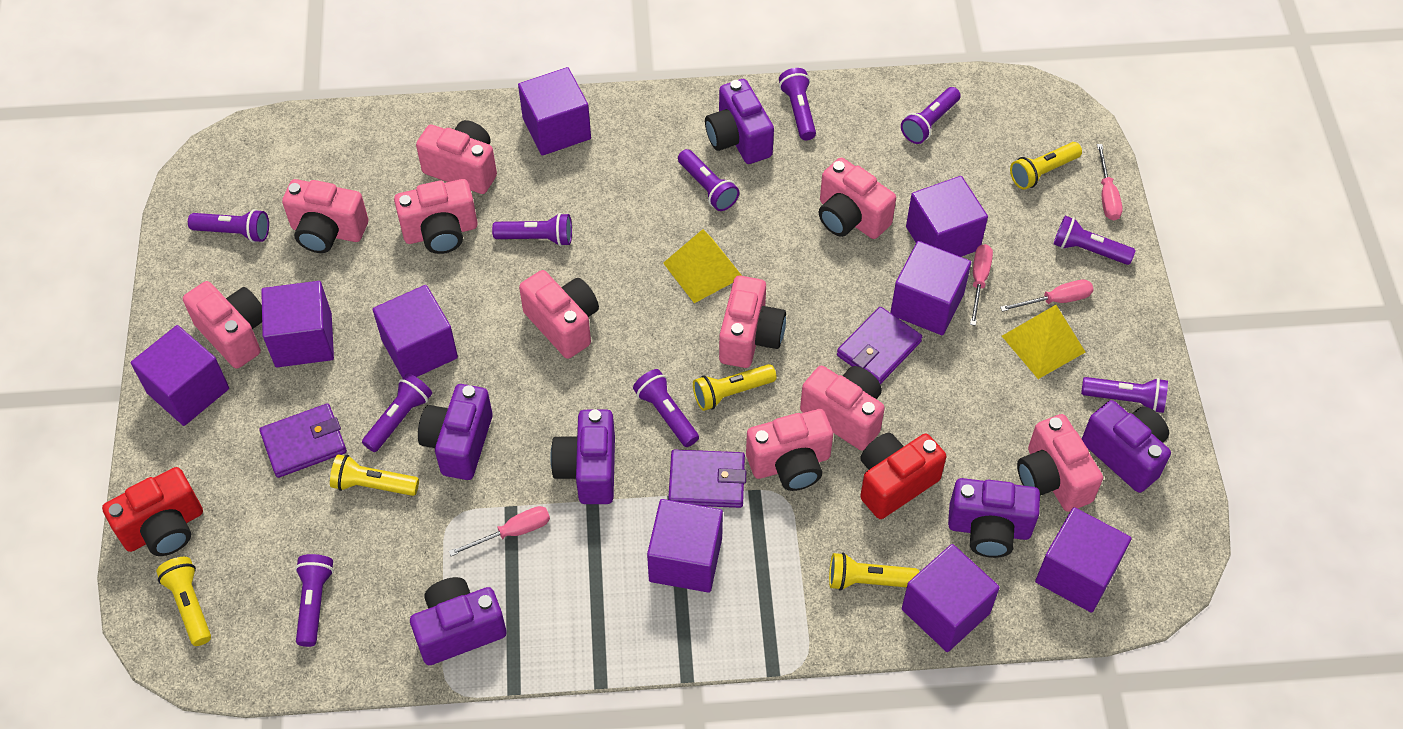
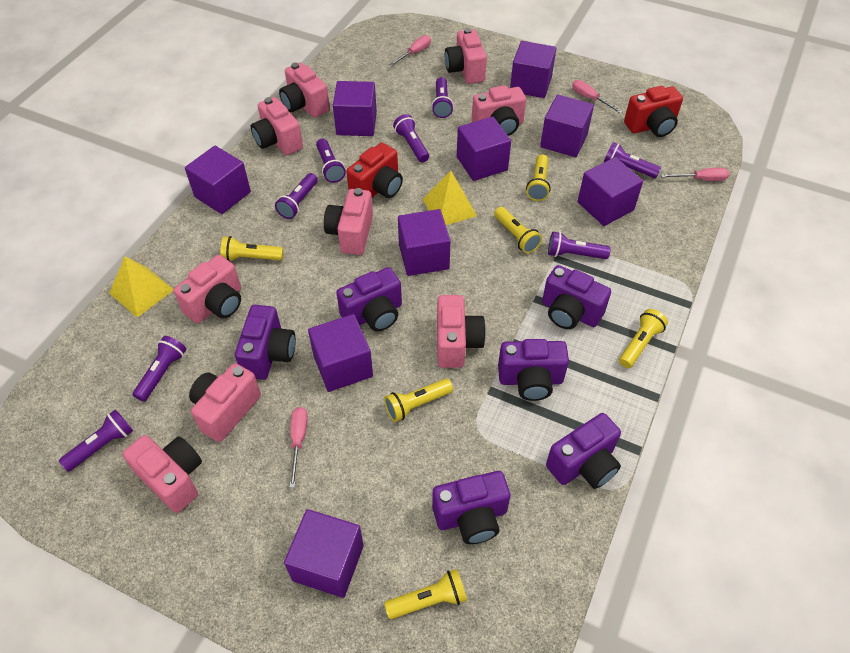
pink camera: [183,281,262,369] [282,179,368,253] [394,179,477,254] [416,120,497,194] [519,270,599,359] [719,276,786,368] [746,409,833,491] [800,366,885,451] [819,158,896,239] [1017,414,1103,512] = 10 -> [123,435,202,513] [174,255,241,324] [189,363,261,442] [251,97,303,155] [279,62,330,118] [324,188,373,255] [437,295,486,368] [445,28,487,84] [472,85,526,136] = 9
purple flashlight: [188,209,269,243] [295,554,334,647] [362,374,432,452] [492,213,572,246] [633,369,699,447] [678,149,739,211] [779,68,816,140] [901,87,961,144] [1054,216,1135,265] [1081,377,1168,413] = 10 -> [59,410,133,472] [133,336,186,402] [275,173,318,219] [316,139,346,183] [393,114,429,162] [431,77,454,118] [548,232,611,259] [604,142,661,178] = 8
purple wallet: [260,403,347,478] [668,450,747,508] [837,307,922,384] = 3 -> none = 0
yellow flashlight: [156,557,211,646] [330,454,419,496] [693,364,777,411] [829,553,919,591] [1010,142,1082,190] = 5 -> [220,236,283,261] [384,379,453,422] [384,569,467,619] [494,207,542,253] [526,154,551,201] [619,309,668,368] = 6

